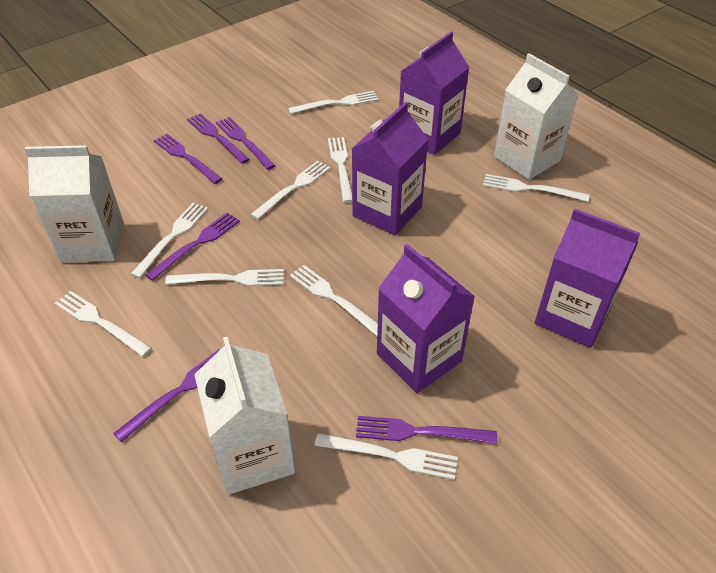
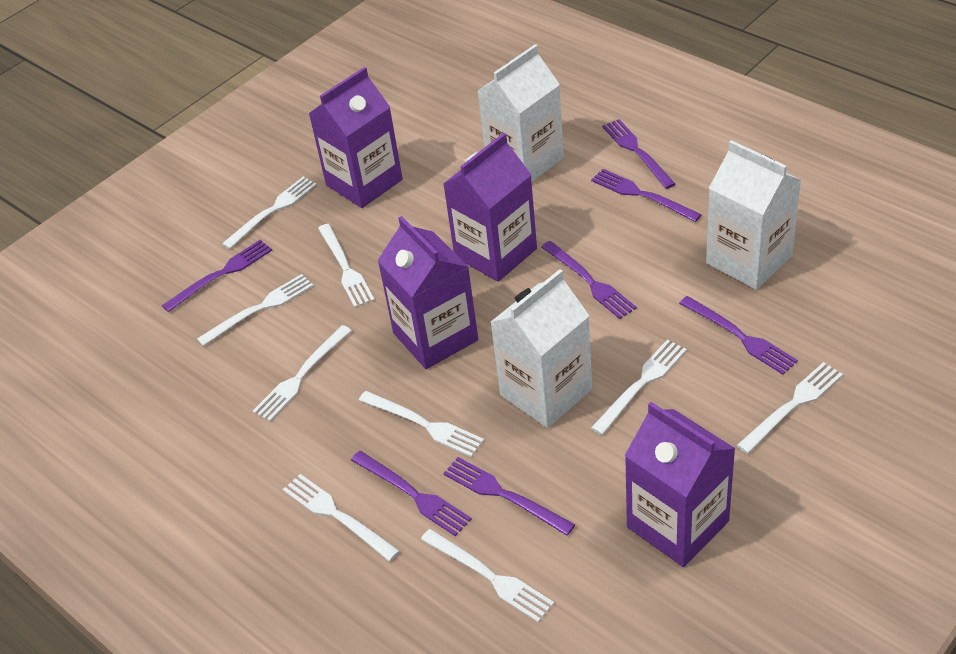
purple fork: [113,349,220,442] [145,213,240,281] [153,134,222,184] [187,113,250,164] [216,117,276,170] [356,416,497,444] = 6 -> [162,240,272,312] [351,451,472,536] [443,457,575,536] [541,241,637,319] [591,169,702,222] [602,119,676,189] [679,296,798,375] = 7

